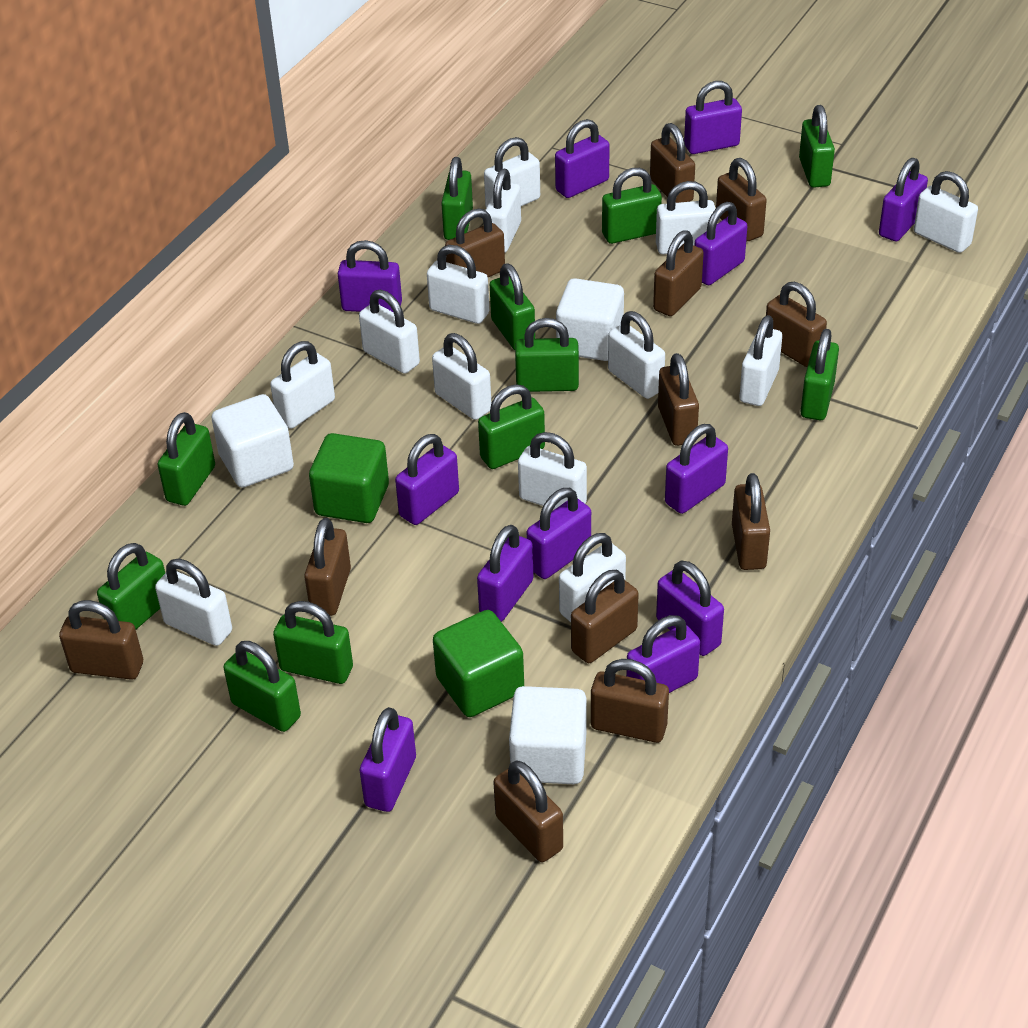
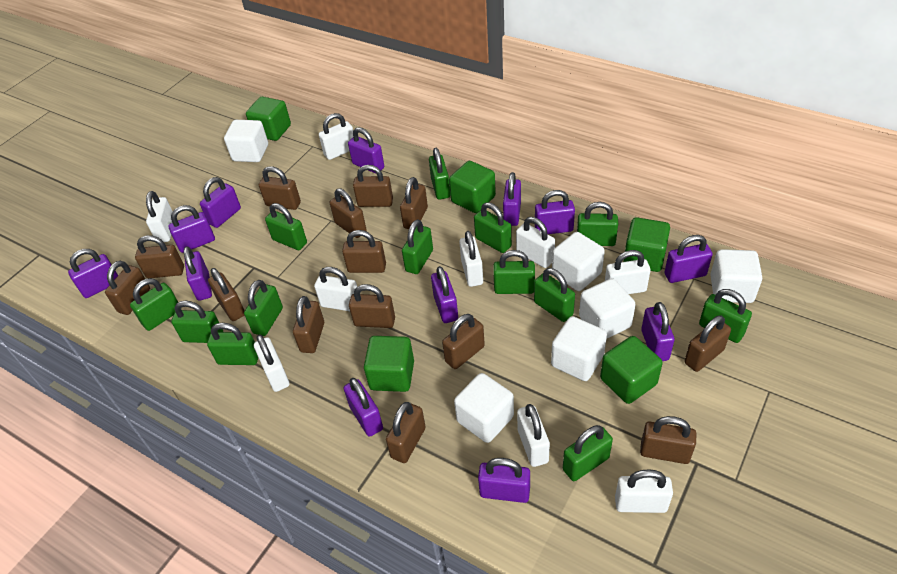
brown padlock: [59,600,143,680] [304,518,351,616] [445,209,505,277] [493,760,563,862] [571,570,639,663] [591,659,669,743] [650,123,695,203] [653,230,704,316] [658,353,699,446] [716,158,767,241] [732,473,770,570] [766,282,827,367] = 12 -> [105,261,150,315] [135,235,184,278] [208,268,245,321] [259,166,301,210] [293,296,324,353] [330,188,367,238] [342,230,386,273] [349,284,395,328] [353,165,393,207] [386,402,426,463] [400,177,428,229] [442,314,485,369] [640,416,696,464] [685,315,731,372] = 14
green cube: [309,433,389,523] [433,610,524,717] = 2 -> [246,97,291,141] [364,336,414,392] [449,161,496,213] [600,336,663,404] [624,217,670,272] = 5
green padlock: [97,543,165,629] [158,412,215,506] [223,641,301,732] [273,601,353,684] [441,157,473,240] [478,385,545,469] [490,264,535,350] [515,318,579,392] [602,168,662,244] [799,105,835,188] [801,329,839,420] = 11 -> [130,278,178,331] [171,301,223,343] [207,323,258,365] [244,280,283,336] [265,203,307,250] [402,219,433,274] [429,148,450,200] [474,202,512,253] [493,250,535,294] [534,268,575,322] [563,425,613,481] [577,202,618,246] [699,289,752,343] = 13
white cube: [212,394,294,487] [509,686,587,784] [556,278,624,361] = 3 -> [224,120,268,162] [454,373,514,443] [551,316,607,381] [552,232,605,291] [579,278,636,339] [710,249,762,303] = 6
white padlock: [155,559,232,646] [270,341,335,429] [359,290,420,374] [427,245,489,324] [432,333,491,420] [484,137,540,208] [486,169,521,253] [518,432,587,510] [559,533,626,622] [608,311,665,399] [656,181,716,255] [739,315,782,406] [914,171,978,253] = 13 -> [146,191,173,242] [254,334,289,392] [314,267,357,311] [319,113,353,160] [459,231,483,287] [516,217,555,268] [517,404,550,467] [605,250,651,294] [615,469,673,513] = 9

